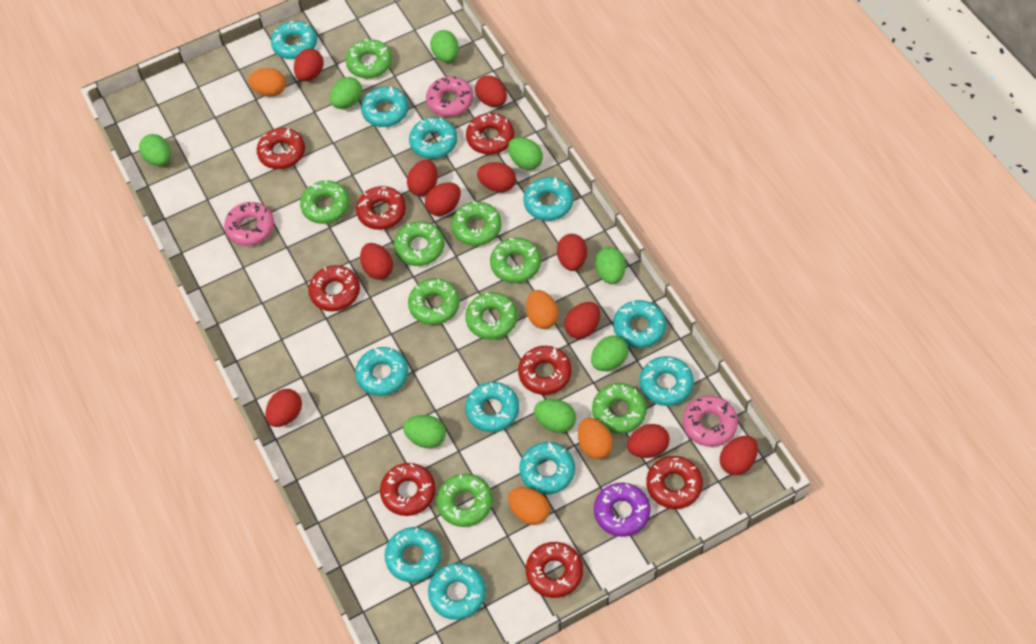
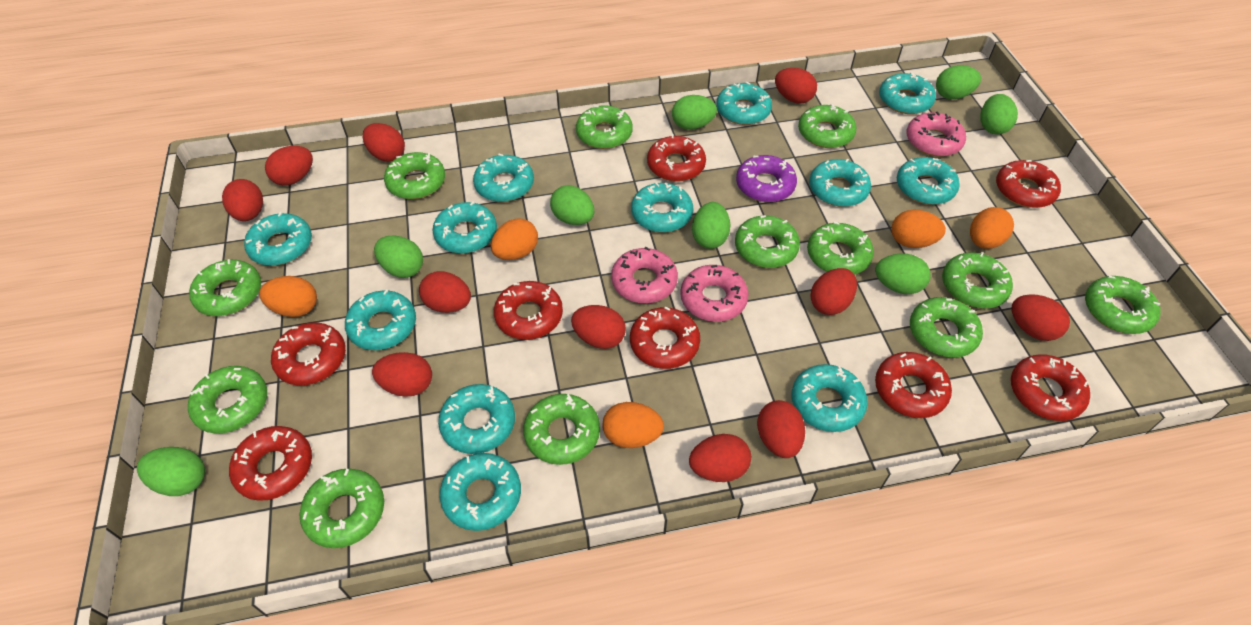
green donut: [300,180,350,224] [346,39,392,78] [394,221,445,266] [408,278,460,325] [437,473,493,527] [451,201,502,246] [465,292,518,340] [490,238,541,283] [592,383,647,434] = 9 -> [188,366,267,434] [189,259,261,316] [299,468,384,548] [384,152,445,199] [523,394,600,465] [576,105,633,149] [735,215,800,268] [798,104,856,148] [807,221,874,275] [910,297,983,358] [942,252,1013,308] [1085,276,1161,334] = 12
orange egg: [248,68,286,97] [508,487,550,525] [526,290,559,329] [578,418,613,459] = 4 -> [259,276,317,317] [491,218,538,260] [603,402,664,448] [892,210,946,248] [970,207,1014,249] = 5
turquoise donut: [271,21,317,59] [355,347,409,396] [361,86,409,127] [385,527,442,582] [409,117,457,159] [428,563,486,620] [465,382,519,432] [519,442,575,494] [523,177,573,221] [613,300,666,348] [640,356,694,406] = 11 -> [244,212,312,266] [345,290,416,350] [433,201,497,254] [438,384,515,454] [440,453,521,531] [473,154,534,202] [631,182,693,232] [716,82,772,125] [792,364,868,432] [809,159,871,207] [879,72,936,114] [897,157,960,205] = 12

